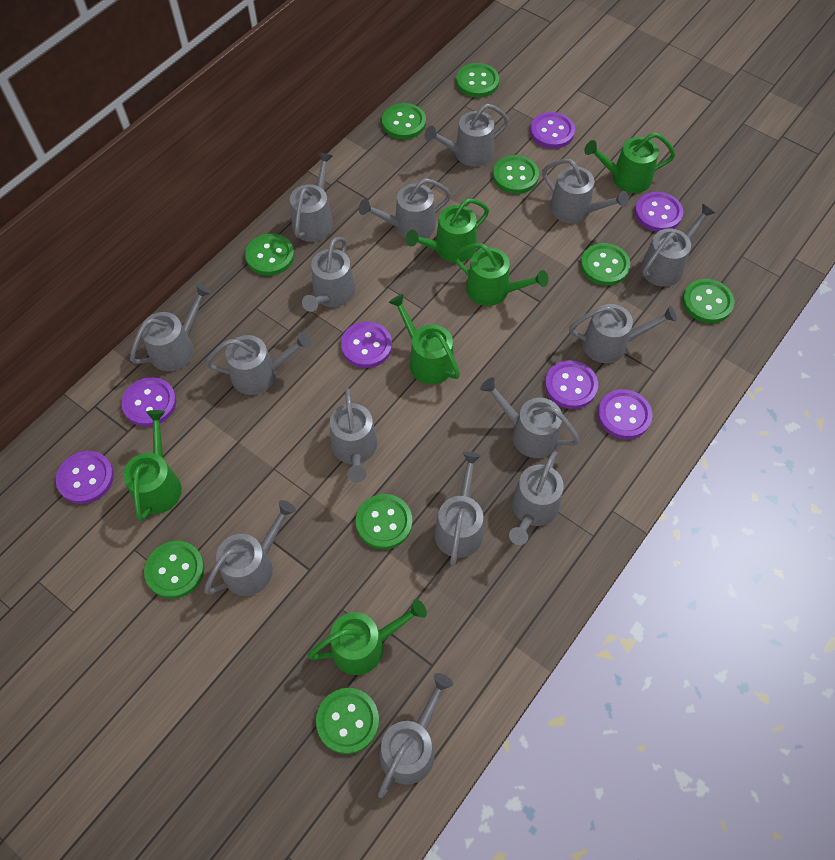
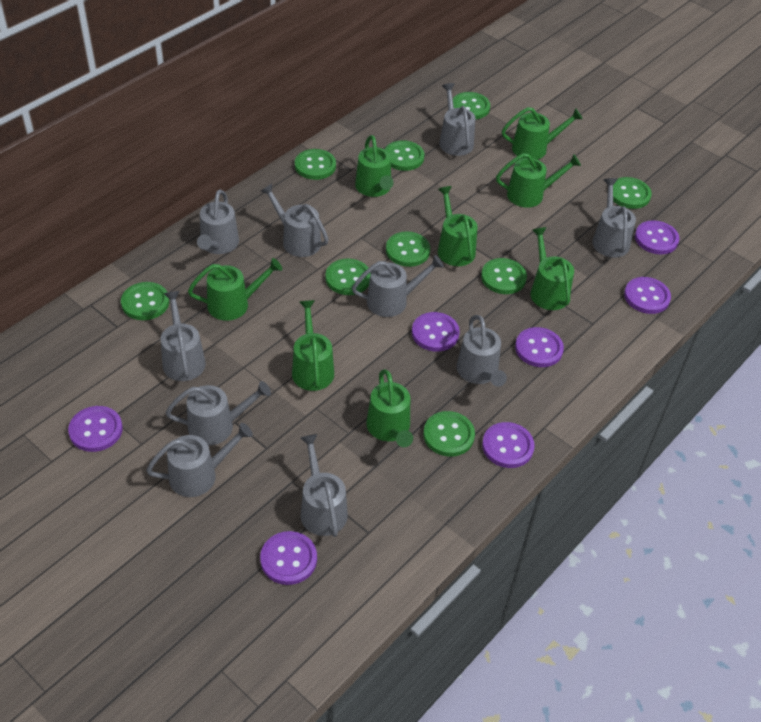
green watering can: [123,410,182,521] [308,599,427,675] [389,294,460,384] [406,199,489,263] [453,243,548,306] [584,133,675,193] = 6 -> [188,258,282,321] [292,300,334,391] [355,135,393,197] [366,369,413,447] [438,186,477,266] [496,153,581,208] [502,107,583,160] [530,227,574,310] = 8
grey watering can: [130,284,212,371] [204,500,296,596] [205,332,311,395] [290,152,333,242] [302,237,355,312] [330,388,377,483] [359,178,451,239] [378,673,453,798] [425,104,509,167] [434,452,483,566] [480,377,580,458] [509,451,564,545] [542,159,629,223] [569,304,677,363] [641,203,715,287] = 15 -> [146,423,253,497] [161,291,206,381] [166,381,271,445] [197,189,239,254] [261,184,329,257] [301,434,348,537] [352,255,444,317] [439,83,476,156] [457,315,507,387] [592,178,636,258] = 10

